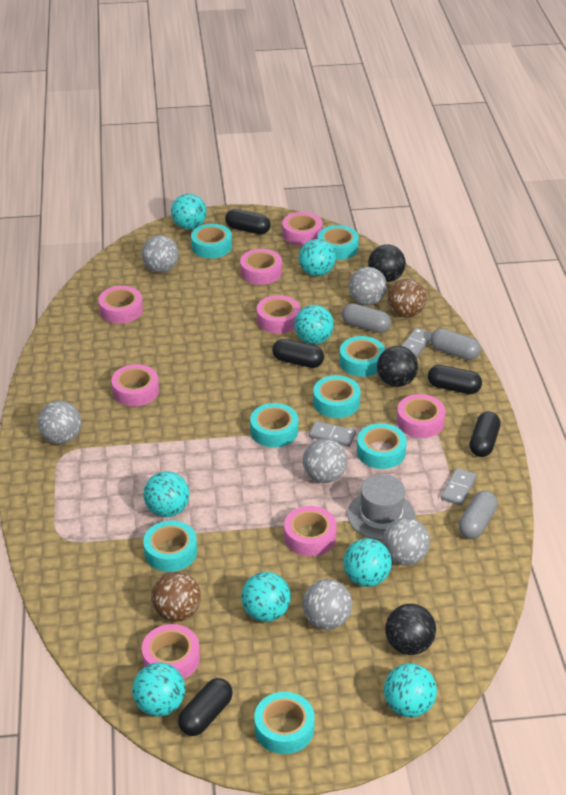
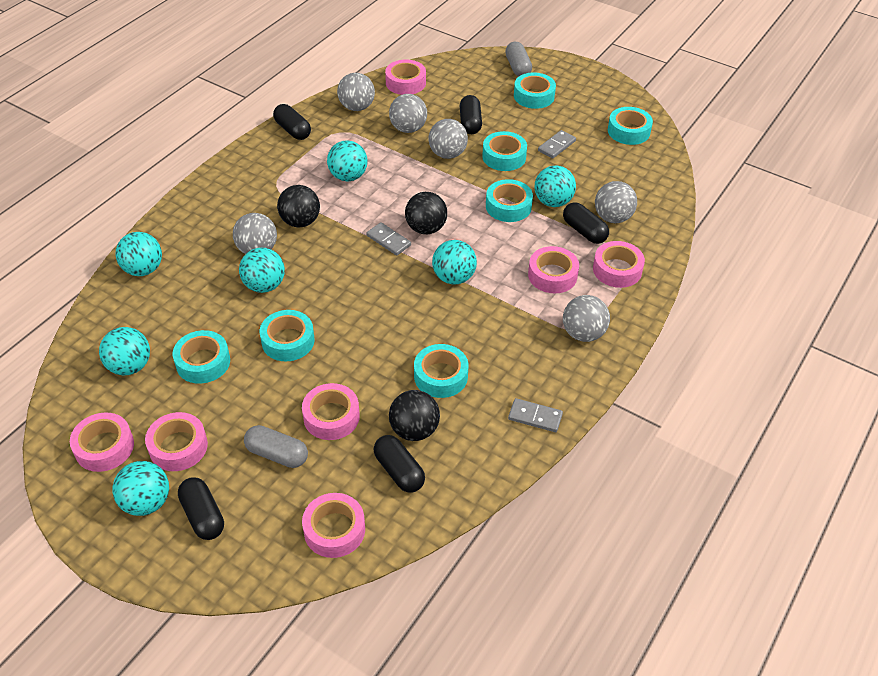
brown ball: [151,572,201,622] [388,279,427,317] = 2 -> none = 0
grey capsule: [342,303,391,333] [430,328,481,360] [458,491,498,539] = 3 -> [244,425,308,468] [505,42,532,77] = 2
grey hat: [347,474,415,540] = 1 -> none = 0
pink tape: [98,286,143,324] [111,364,159,406] [142,624,200,679] [240,249,282,285] [257,295,300,334] [282,212,323,246] [284,506,337,556] [397,394,446,438] = 8 -> [70,412,134,472] [145,412,208,471] [302,383,360,440] [302,493,365,558] [385,60,426,95] [528,246,579,293] [593,241,645,288] = 7
turquoise ball: [132,662,185,717] [143,471,189,517] [171,194,207,229] [241,572,291,622] [294,305,334,345] [299,239,336,276] [343,538,392,587] [384,663,437,717] = 8 -> [99,327,150,375] [112,461,169,516] [115,232,162,276] [239,248,285,293] [327,140,367,181] [432,240,477,285] [534,165,576,207] = 7
turquoise tape: [143,520,197,572] [191,224,232,258] [250,403,298,448] [254,692,315,754] [313,375,360,418] [318,225,359,260] [339,336,385,377] [357,423,407,469] = 8 -> [173,330,230,384] [260,310,315,361] [414,344,468,398] [482,131,527,171] [486,179,533,222] [514,72,556,109] [608,107,653,145] = 7

